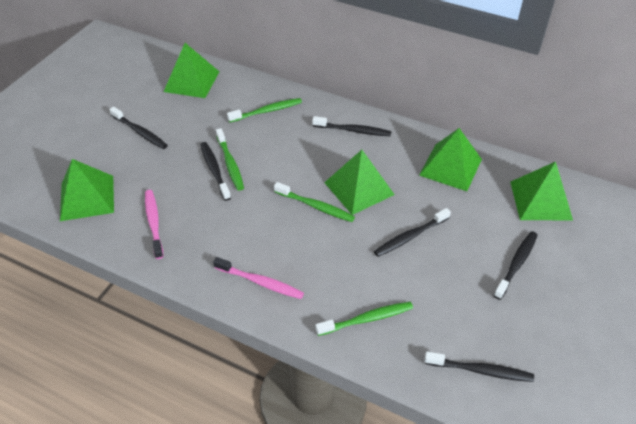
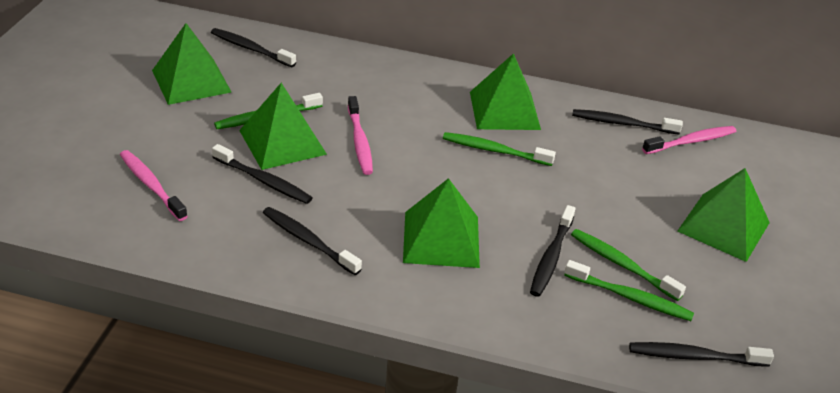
pink toothbrush: [145,190,164,259] [213,257,304,299] = 2 -> [120,150,188,221] [348,96,373,175] [642,126,736,154] = 3

